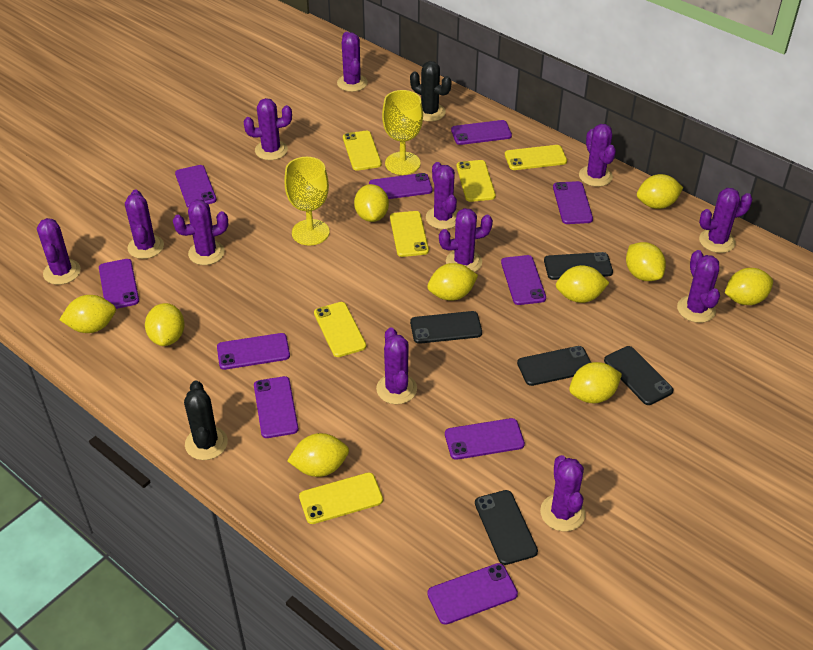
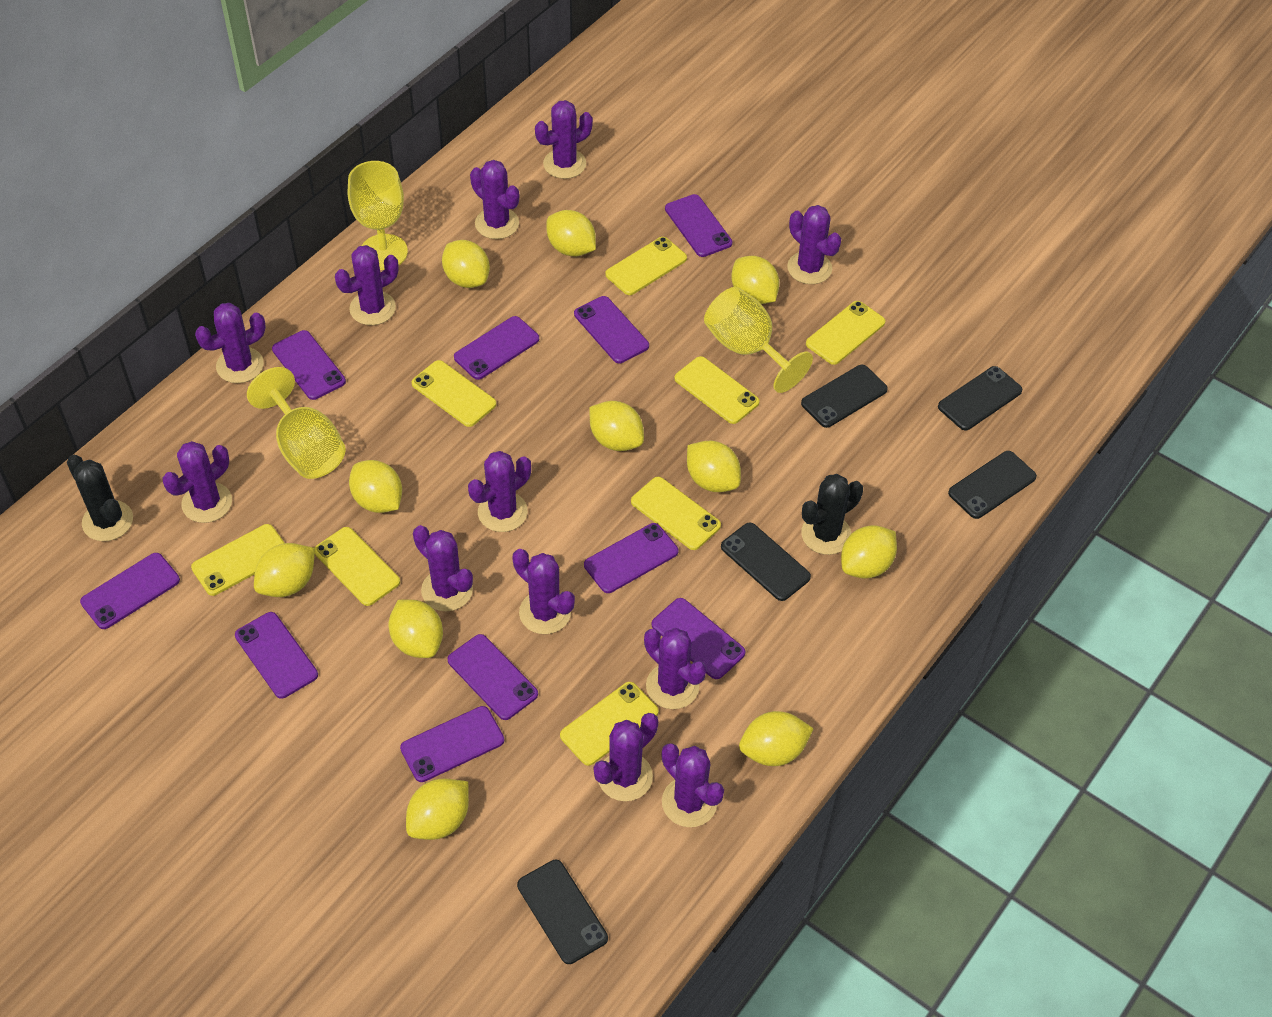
yellow goblet: [284,157,330,246] [382,90,423,175] = 2 -> [247,367,346,479] [348,161,408,270] [704,287,813,393] = 3
yellow lemon: [59,295,116,333] [145,303,185,346] [287,433,349,477] [354,184,389,222] [427,263,478,301] [556,265,609,303] [569,362,622,403] [626,242,666,281] [637,174,683,209] [725,268,773,305] = 10 -> [254,543,315,597] [349,460,402,513] [389,600,443,658] [406,778,469,840] [442,240,490,288] [546,210,596,256] [589,401,644,451] [687,441,741,492] [731,256,779,304] [739,711,814,766] [841,525,897,579] = 11
yellow phone: [299,472,383,524] [314,302,366,357] [343,131,382,171] [390,211,429,257] [457,160,496,202] [505,145,567,170] = 6 -> [191,524,284,596] [315,527,400,606] [412,360,496,427] [560,682,659,766] [605,237,687,295] [631,477,721,550] [675,356,760,424] [806,301,886,365] = 8

